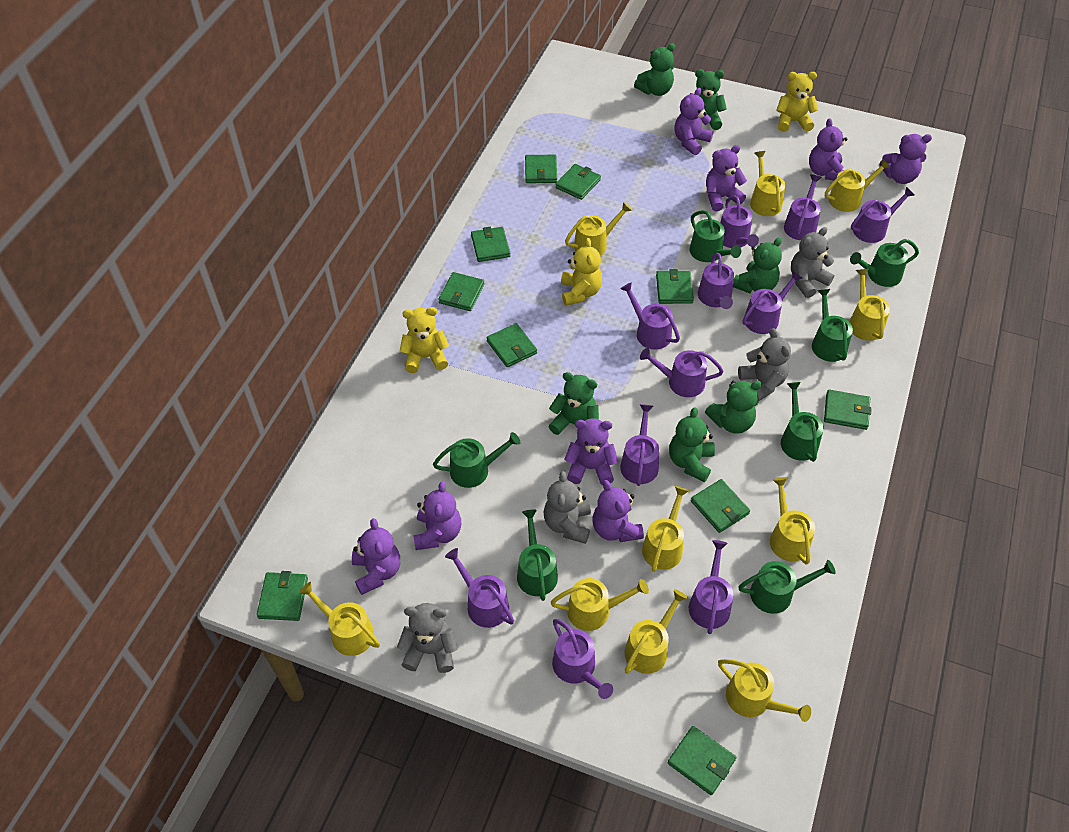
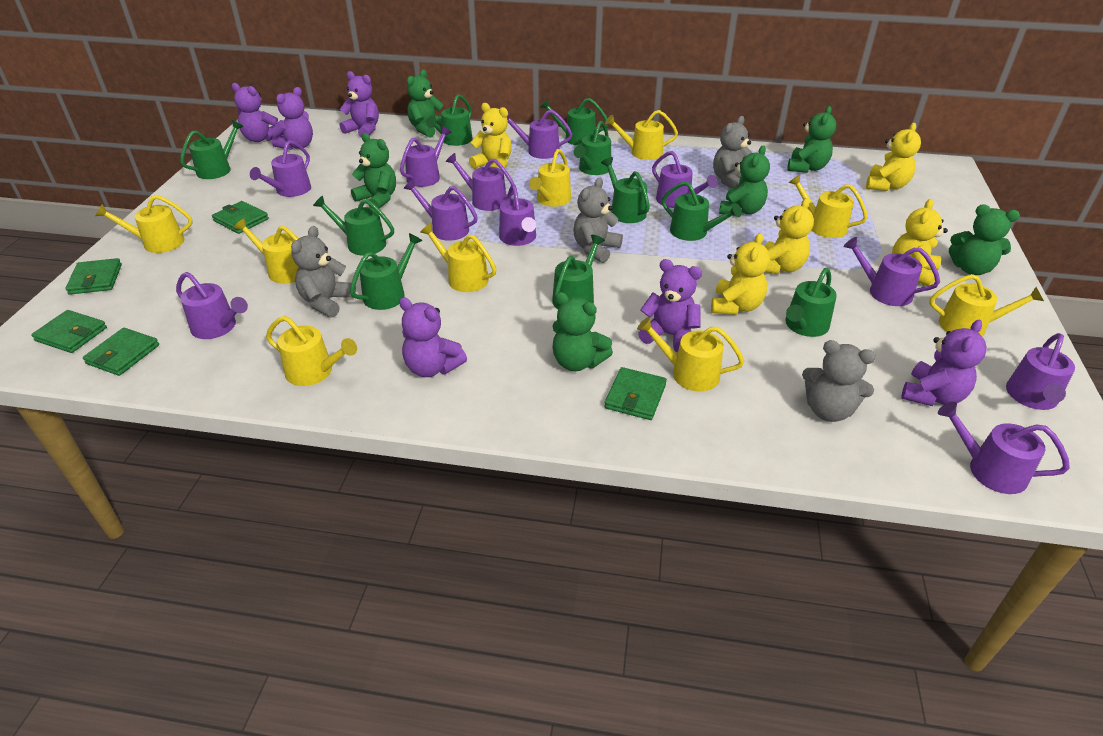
green wallet: [256,571,308,621] [439,272,484,311] [471,227,510,262] [487,323,537,367] [525,155,557,183] [555,164,601,200] [656,269,694,304] [668,726,737,795] [691,479,750,533] [824,390,872,430] = 10 -> [31,310,107,353] [65,258,122,295] [83,328,159,376] [212,201,269,234] [604,367,667,420] = 5
green watering can: [433,432,520,488] [517,510,558,601] [689,210,741,262] [738,560,836,614] [781,382,824,462] [812,289,853,362] [850,239,919,287] = 7 -> [180,120,244,179] [313,196,394,255] [350,233,422,310] [426,94,472,146] [540,98,608,146] [552,235,605,309] [574,121,612,175] [601,157,650,223] [662,181,742,241] [785,268,837,337] = 10
purple teddy bear: [352,518,400,595] [413,481,461,550] [564,418,618,485] [593,480,644,542] [674,88,713,155] [706,145,747,211] [809,118,847,180] [879,134,932,184] = 8 -> [231,83,283,142] [271,87,313,150] [340,71,379,138] [399,297,467,377] [638,259,702,353] [902,320,987,406] = 6
yellow teddy bear: [400,307,449,373] [561,238,602,306] [776,72,819,132] = 3 -> [469,103,512,169] [711,233,770,315] [764,198,814,274] [866,123,921,191] [892,199,948,286] = 5
yellow watering can: [299,582,380,656] [551,578,649,631] [565,202,632,256] [625,589,688,674] [642,486,689,572] [718,659,811,722] [750,151,785,216] [770,477,815,565] [825,159,891,212] [849,269,890,341] = 10 -> [96,195,193,253] [234,218,299,284] [266,316,357,386] [420,223,496,292] [529,149,571,207] [605,110,678,160] [637,317,744,391] [788,175,868,238] [929,274,1044,336] = 9

